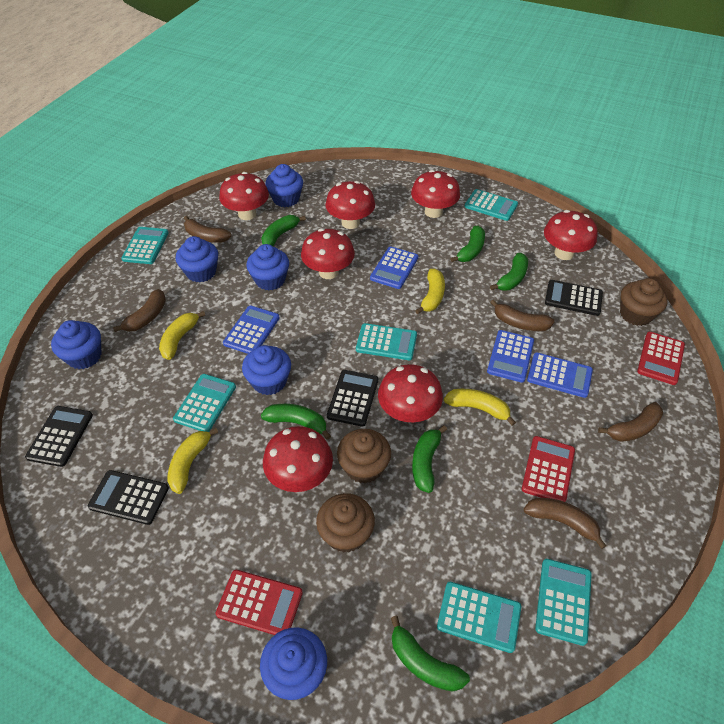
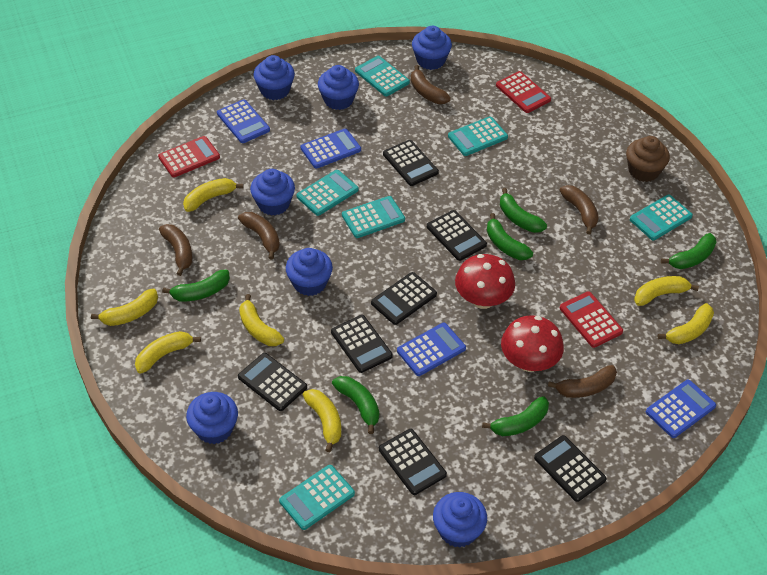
black calculator: [25,406,93,467] [88,470,169,525] [327,370,378,427] [545,280,603,316] = 4 -> [238,353,307,411] [331,315,393,373] [371,272,437,325] [379,429,447,495] [383,140,439,186] [427,210,487,261] [534,435,607,502] = 7
blue cupcake: [51,320,102,369] [176,236,218,282] [242,345,291,395] [246,244,289,290] [260,627,327,700] [265,164,303,207] = 6 -> [186,392,238,444] [250,169,295,216] [253,55,295,100] [286,248,333,296] [318,65,359,110] [412,26,452,70] [433,492,487,548] = 7
brown cupcake: [316,493,375,553] [337,429,391,483] [620,278,668,326] = 3 -> [626,136,670,182] = 1
red mushroom: [219,172,269,220] [263,426,333,492] [301,228,355,279] [325,181,375,229] [378,364,443,423] [411,170,460,218] [544,210,598,260] = 7 -> [455,254,515,309] [501,315,564,372] = 2
yellow banana: [159,311,205,360] [167,428,218,494] [415,269,445,314] [444,389,516,426] = 4 -> [91,289,158,326] [135,331,201,374] [183,178,243,212] [239,294,284,346] [303,389,341,452] [634,276,699,306] [658,303,714,344] = 7

